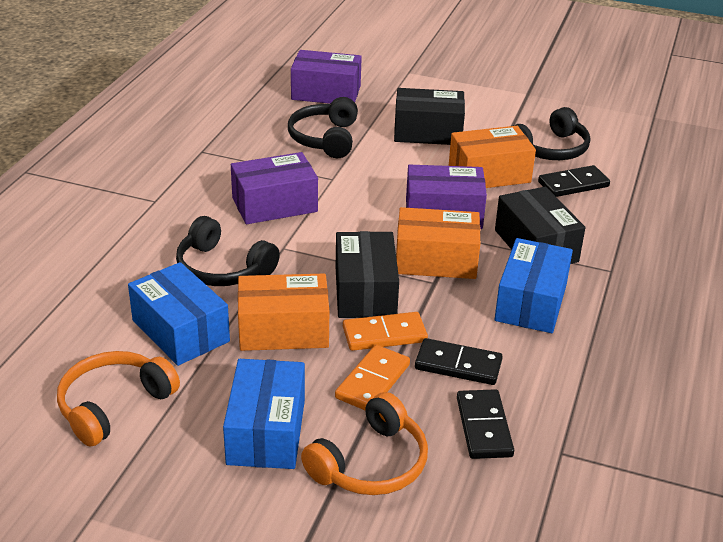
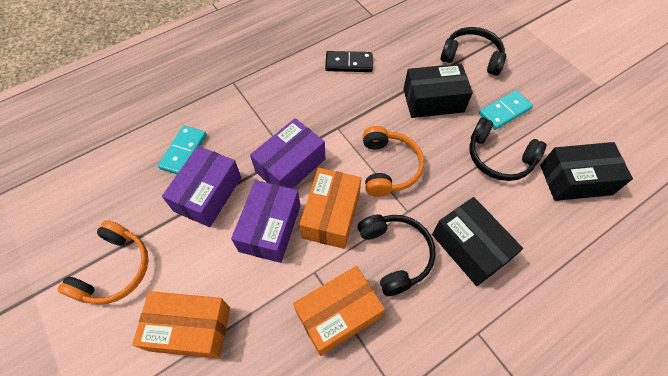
black domino: [415,338,503,385] [457,389,514,459] [538,165,610,197] = 3 -> [325,51,373,72] = 1
blue box: [128,262,230,366] [223,359,305,469] [495,238,573,333] = 3 -> none = 0
orange domino: [335,345,410,410] [343,312,428,351] = 2 -> none = 0
turquoise domino: none = 0 -> [158,125,207,174] [479,90,533,130] = 2

